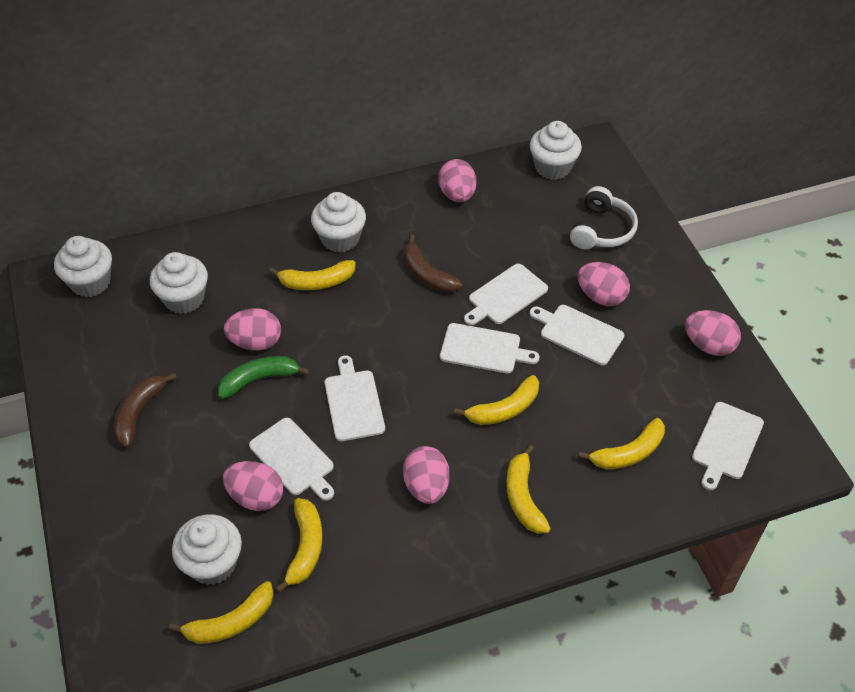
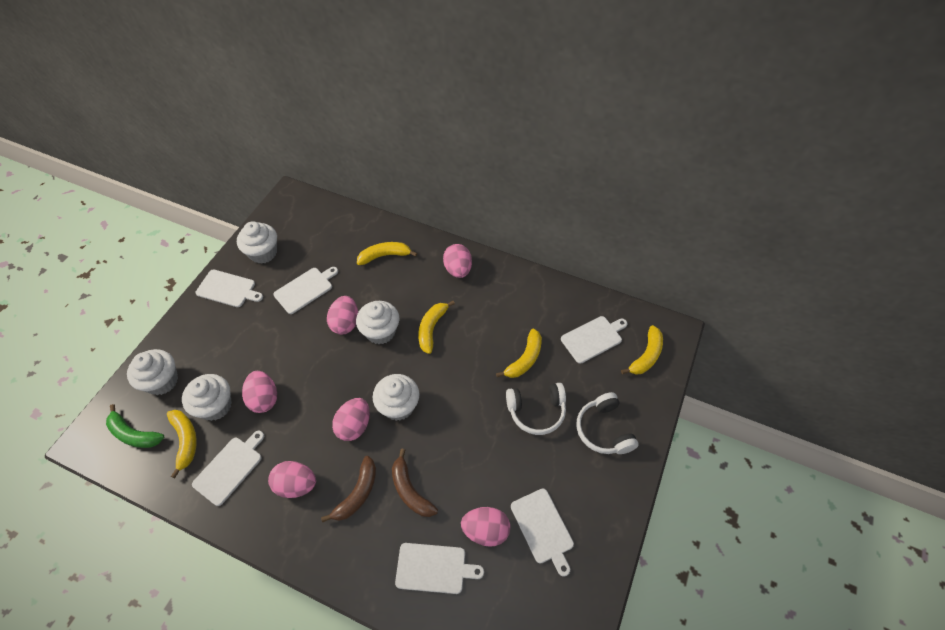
white headphones: [570,186,638,249] = 1 -> [506,383,566,435] [577,392,638,454] = 2
yellow banana: [169,581,274,644] [269,260,356,290] [275,498,323,593] [454,375,539,425] [506,445,551,534] [578,418,665,469] = 6 -> [167,410,197,478] [357,242,417,265] [418,301,455,354] [496,329,542,378] [621,325,663,375] = 5

